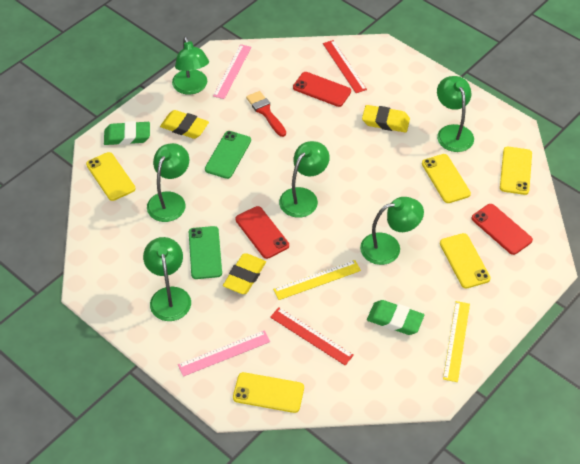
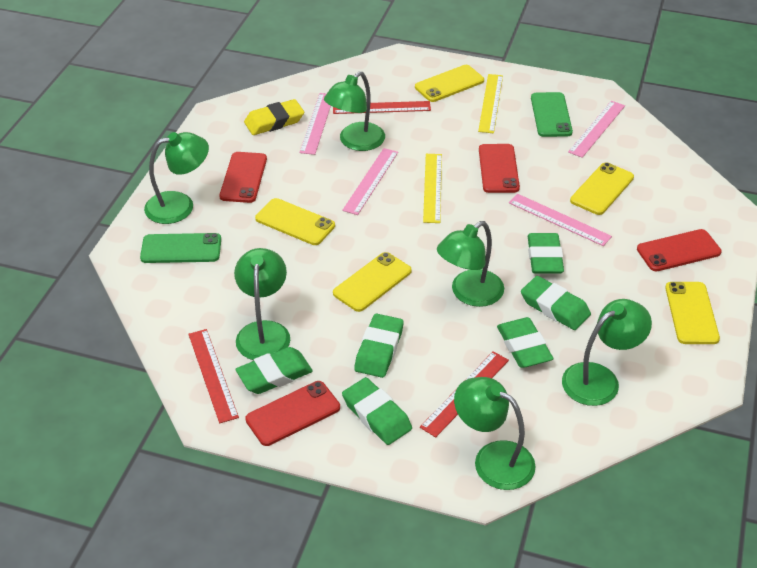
green eraser: [104,121,150,145] [367,300,424,335] = 2 -> [235,347,313,394] [342,377,412,445] [354,314,404,378] [497,317,554,368] [521,276,591,330] [528,233,564,274] = 6
pink ruler: [178,330,270,377] [213,44,251,99] = 2 -> [299,93,331,155] [342,148,398,215] [509,194,612,246] [568,101,625,158] = 4
red brush: [246,91,286,137] = 1 -> none = 0
red phone: [235,206,289,259] [293,72,351,107] [471,204,533,255] = 3 -> [219,152,267,203] [245,381,340,446] [479,144,520,193] [637,229,722,271] = 4
red ruler: [270,308,354,365] [323,40,367,93] = 2 -> [188,329,239,423] [333,101,431,114] [420,351,509,437] = 3
yellow eraser: [160,110,209,139] [223,253,266,294] [362,105,410,133] = 3 -> [244,99,304,135] = 1

